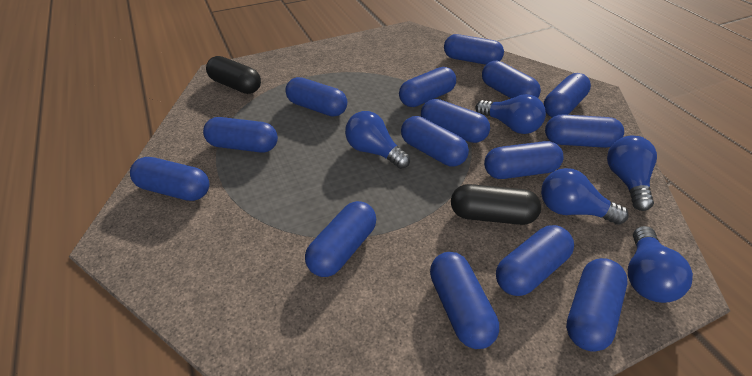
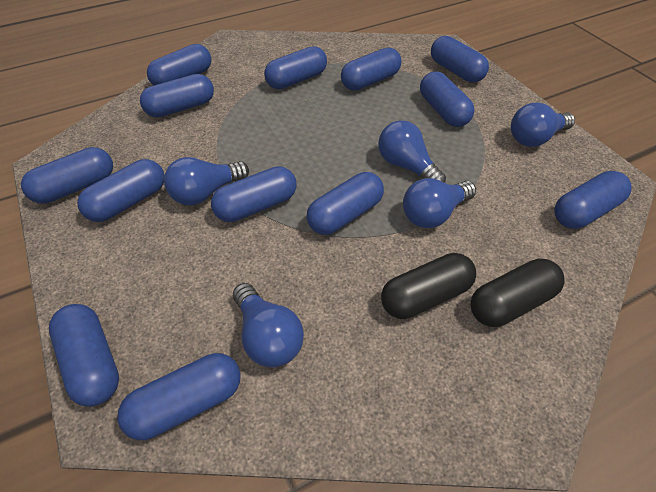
blue capsule: [130,157,209,201] [203,117,278,153] [285,77,347,117] [305,201,376,277] [399,67,456,107] [401,116,469,166] [421,99,490,143] [430,252,499,349] [444,34,504,65] [482,61,541,98] [484,141,564,179] [496,225,574,296] [544,73,591,117] [545,114,624,148] [566,258,627,352] = 15 -> [21,147,113,204] [49,304,119,407] [77,159,164,222] [117,353,241,440] [140,74,214,118] [147,44,211,86] [211,166,297,222] [264,46,327,89] [306,172,384,235] [341,48,401,91] [420,71,474,127] [431,36,489,83] [554,171,632,229] = 13

